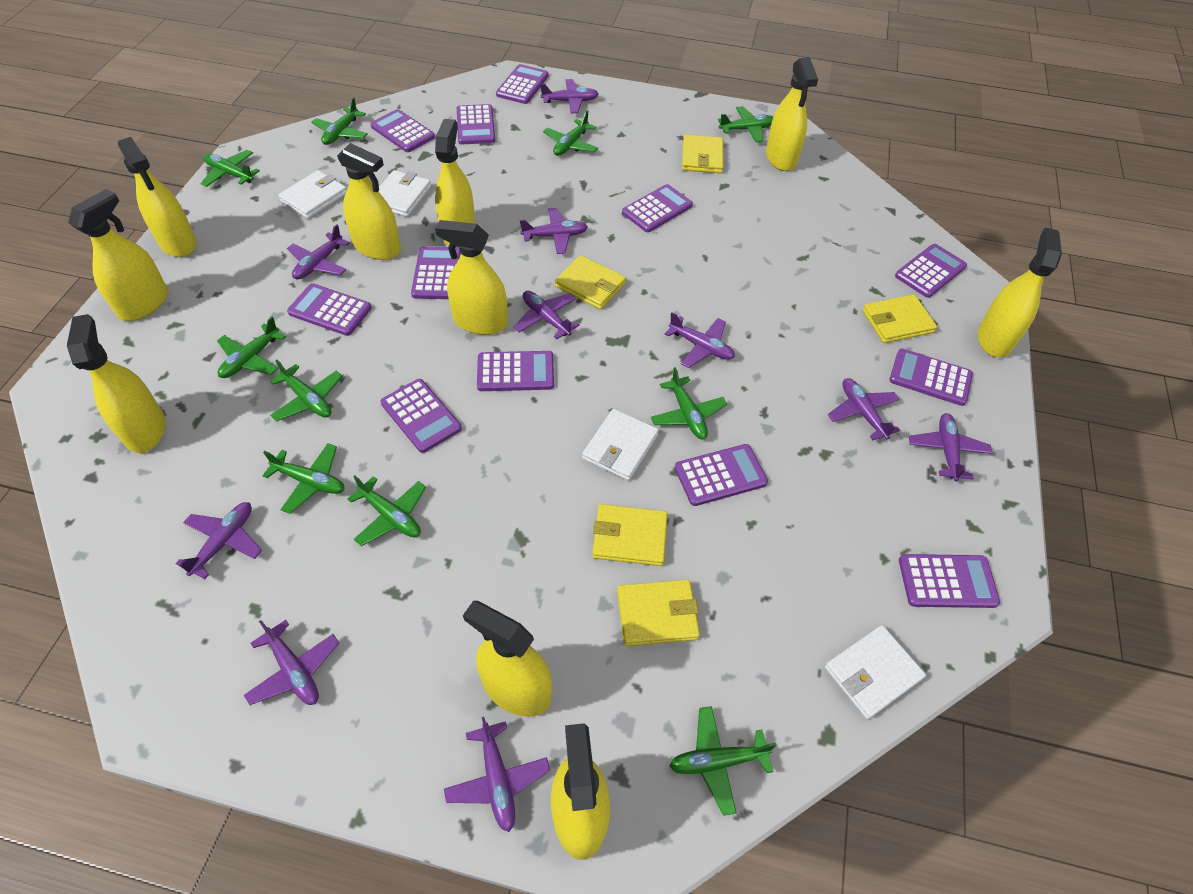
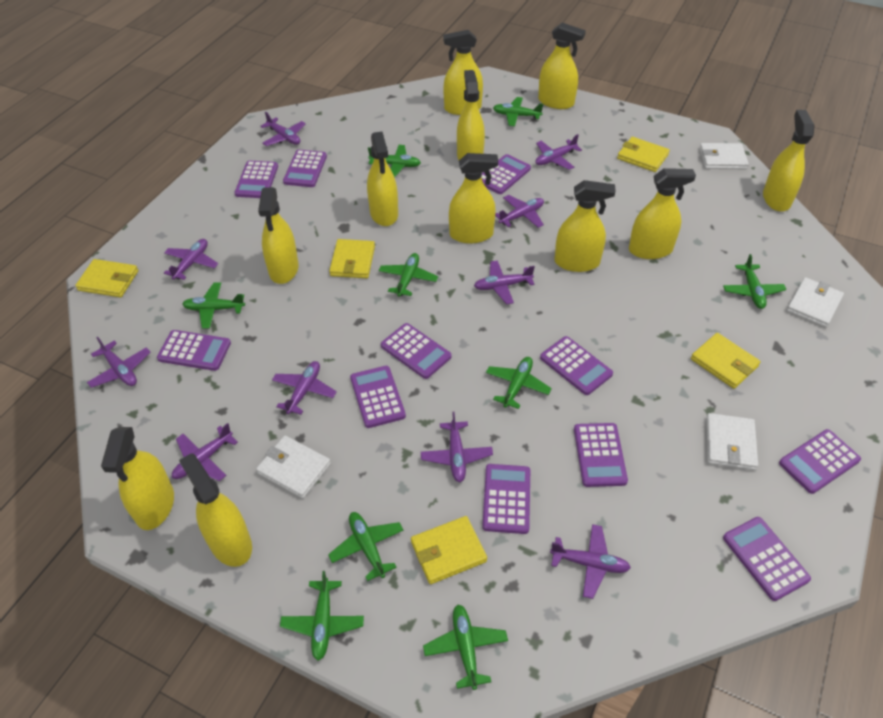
green plane: [200,150,260,187] [217,317,286,378] [263,443,345,514] [270,360,343,422] [311,97,368,145] [348,476,426,546] [543,110,598,156] [651,367,727,439] [670,706,777,816] [718,106,773,142] = 10 -> [182,282,245,329] [280,571,364,661] [328,512,404,581] [368,145,421,178] [379,253,438,297] [423,605,508,690] [486,357,552,409] [493,97,543,126] [723,254,786,309] = 9
purple calculator: [287,283,372,336] [371,109,435,152] [381,379,462,453] [411,246,461,299] [457,104,495,145] [477,351,554,391] [496,64,549,104] [622,184,693,232] [675,444,768,506] [890,348,973,406] [895,244,967,298] [899,554,1000,608] = 12 -> [157,330,231,371] [234,161,278,198] [283,150,327,187] [350,366,406,428] [381,323,452,379] [481,154,531,194] [482,464,530,534] [540,336,613,395] [574,423,628,487] [723,517,811,601] [779,429,861,494] = 11
yellow spray bottle: [67,314,166,453] [68,189,168,321] [118,137,196,257] [337,143,401,260] [435,119,475,247] [435,220,508,335] [463,601,552,717] [551,723,610,860] [766,57,818,171] [978,227,1062,357] = 10 -> [101,427,174,530] [179,453,252,567] [258,187,299,284] [367,132,398,226] [443,30,483,115] [449,153,498,243] [457,70,485,160] [538,23,586,109] [554,180,616,272] [629,168,696,259] [763,110,814,212] = 11

